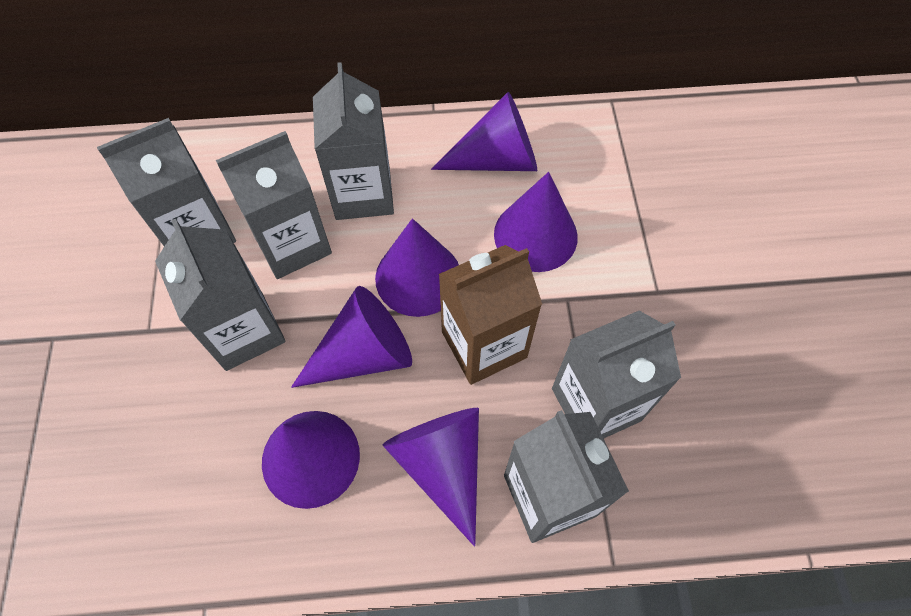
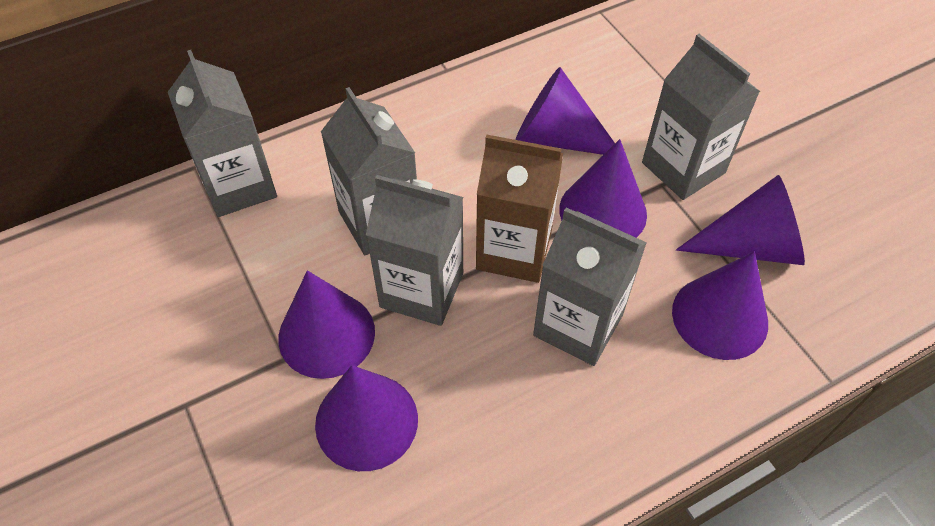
grey carton: [97,118,236,246] [155,219,286,371] [216,131,332,279] [313,62,394,220] [504,410,629,543] [552,311,681,439] = 6 -> [168,50,277,217] [321,87,417,255] [366,175,463,326] [533,208,647,366] [642,34,760,200] = 5

